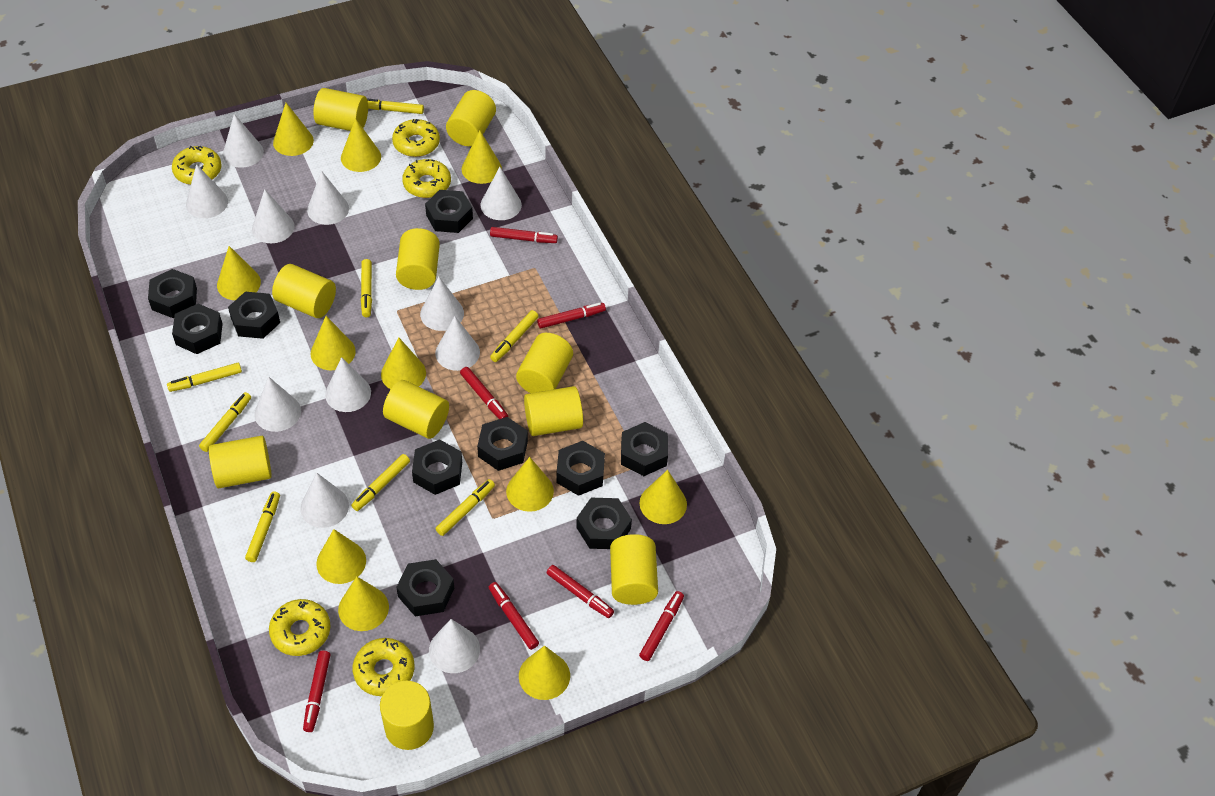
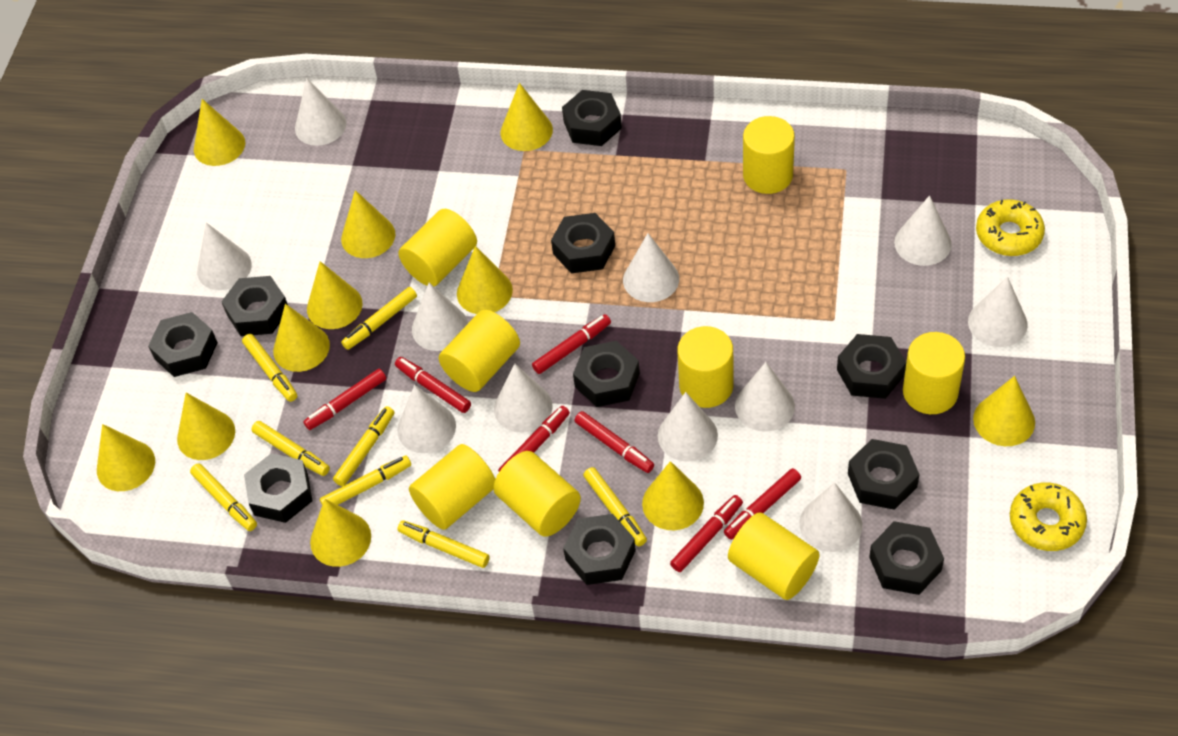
yellow cylinder: [209,436,272,488] [272,264,336,318] [313,88,368,131] [380,681,434,750] [383,380,449,439] [396,228,440,290] [446,90,496,146] [516,333,573,393] [524,386,583,436] [610,534,658,605] = 10 -> [399,209,477,286] [409,444,495,530] [439,310,520,392] [493,451,581,537] [677,326,734,408] [728,513,820,600] [743,116,795,194] [903,332,965,414] = 8
yellow donut: [172,145,222,185] [269,599,331,656] [353,638,415,696] [392,119,440,157] [402,159,451,198] = 5 -> [976,199,1045,256] [1010,482,1087,551] = 2

